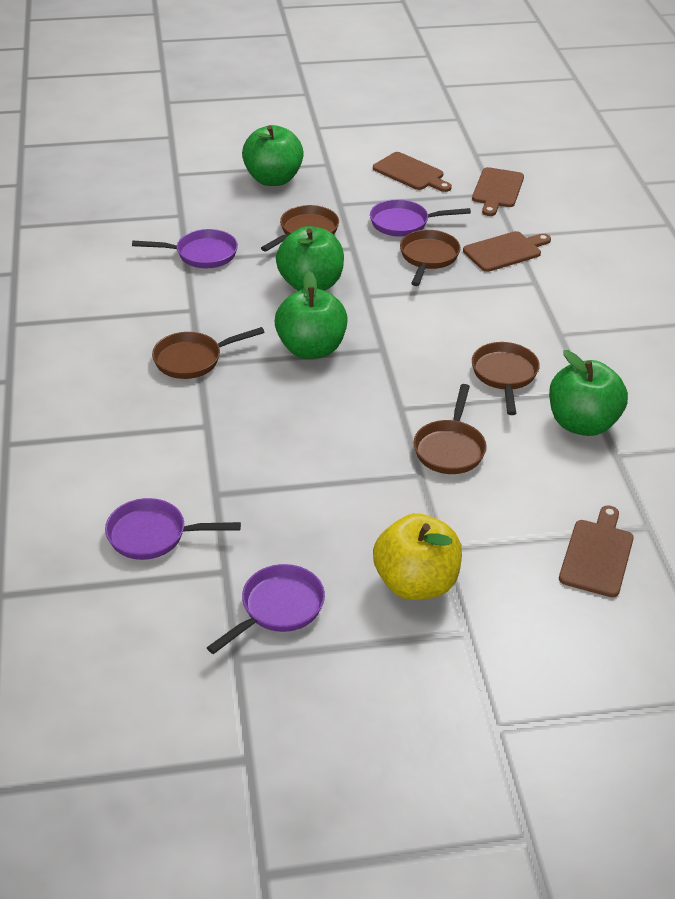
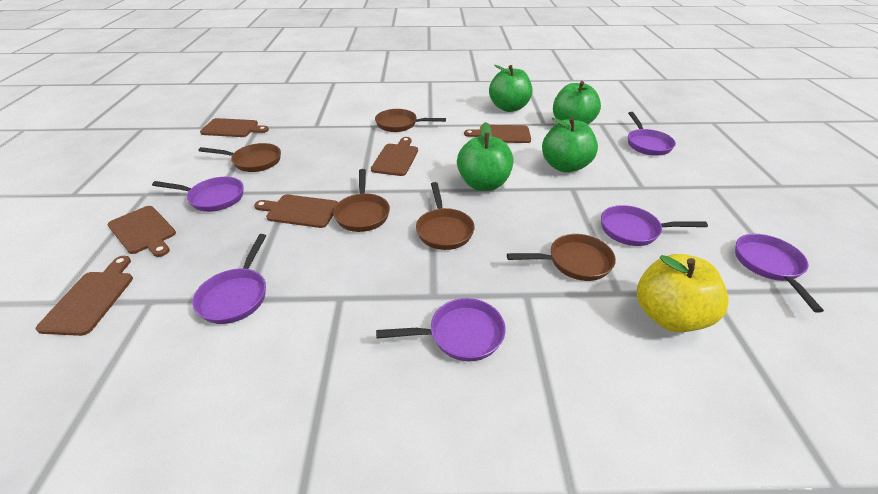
brown cutting board: [373,152,452,192] [463,231,551,272] [472,167,524,216] [559,505,634,597] = 4 -> [36,256,133,336] [108,206,176,257] [200,118,269,137] [254,195,338,228] [371,137,418,176] [464,125,531,143] = 6
purple pan: [105,498,241,560] [132,229,238,268] [207,564,325,654] [370,199,471,237] = 4 -> [152,177,244,212] [192,234,266,324] [376,298,505,361] [601,205,708,246] [628,112,676,156] [735,234,824,313] = 6

